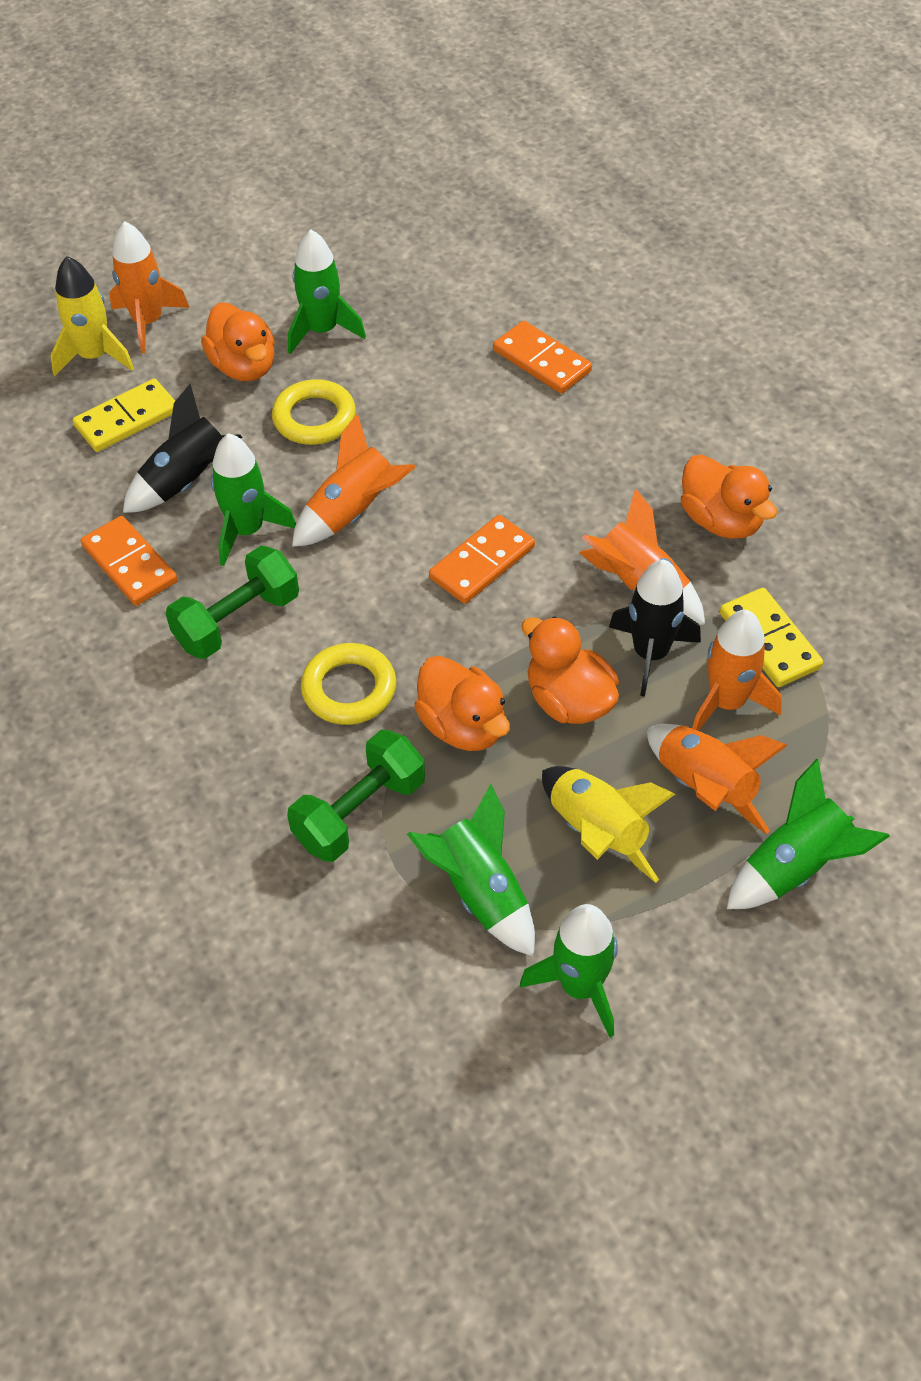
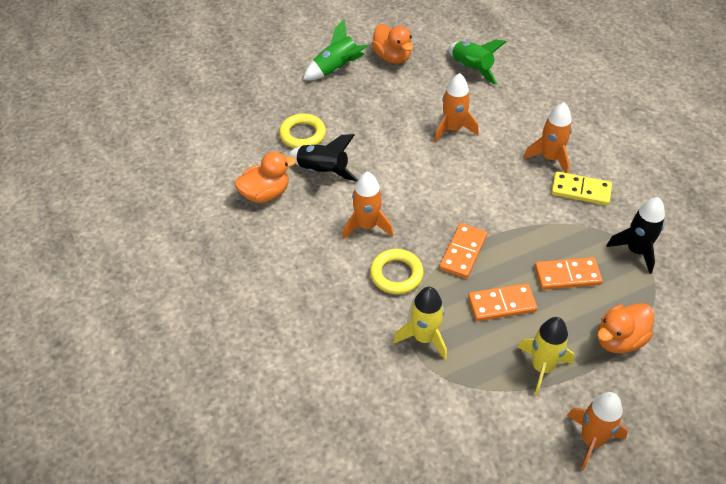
green dumbbell: [165,546,299,659] [287,730,425,862] = 2 -> none = 0
green rocket: [211,433,296,566] [288,229,366,354] [407,784,535,957] [520,904,618,1038] [727,759,890,909] = 5 -> [303,20,368,80] [449,39,506,85] = 2
orange duck: [201,303,275,381] [414,656,510,751] [522,616,619,724] [681,455,777,539] = 4 -> [234,152,296,203] [372,24,413,64] [597,303,654,353] = 3
orange rocket: [109,221,189,353] [292,413,416,547] [579,488,705,625] [647,724,788,834] [692,610,782,731] = 5 -> [342,172,393,239] [434,73,479,142] [523,102,572,173] [567,392,628,471] = 4
yellow domino: [73,379,175,452] [720,588,823,687] = 2 -> [551,171,612,206] = 1

